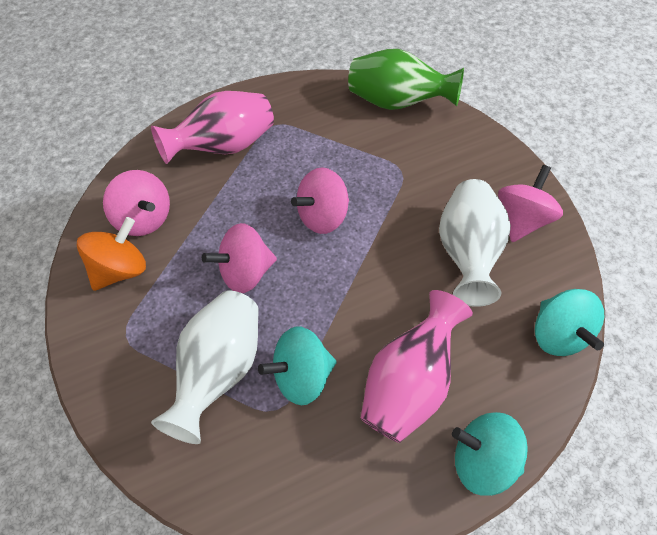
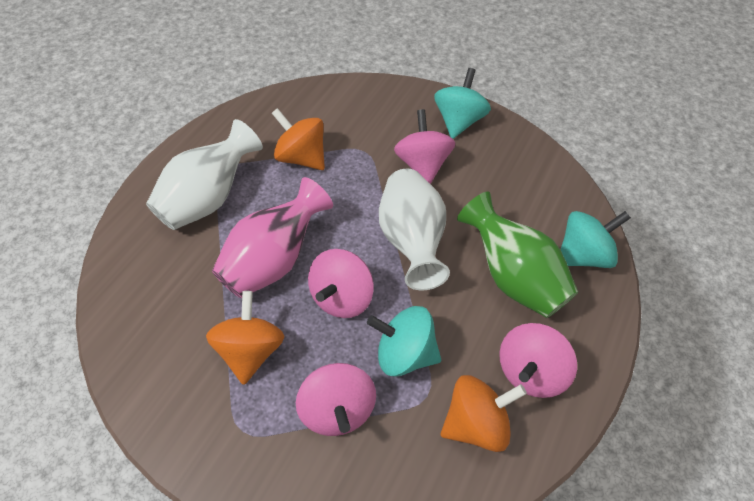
orange spinning top: [77,217,146,291] = 1 -> [206,291,285,385] [272,108,325,170] [441,375,527,452] = 3
pink vase: [151,91,274,164] [360,290,473,443] = 2 -> [212,177,333,298] = 1

